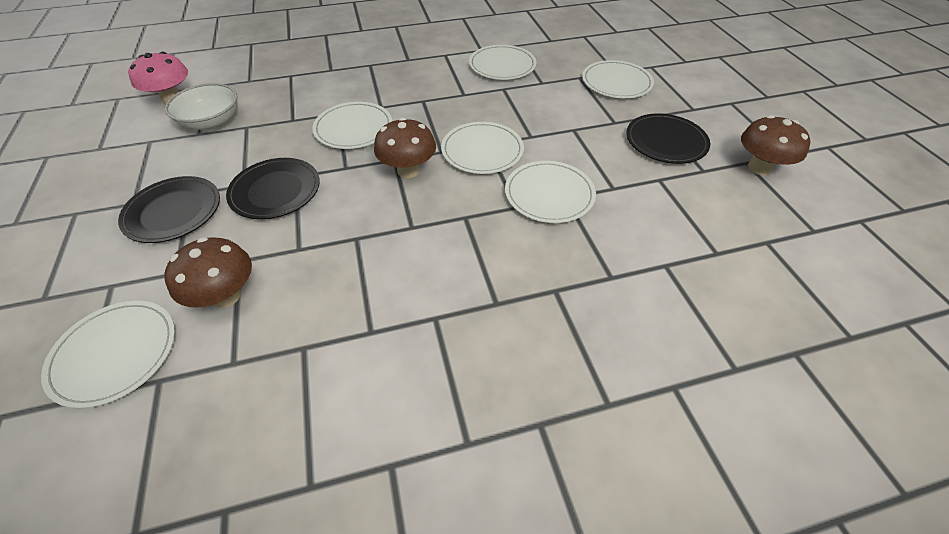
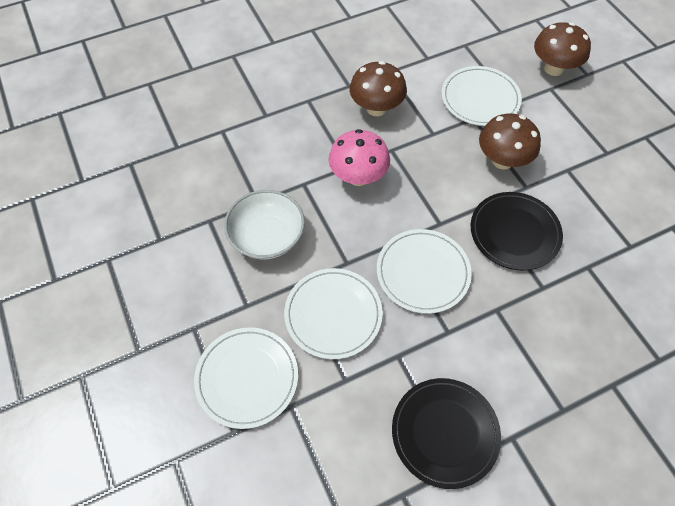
black plate: [118,176,220,243] [226,158,320,219] [626,113,710,164] = 3 -> [392,378,501,489] [471,192,563,271] = 2
white plate: [41,301,175,409] [312,102,392,149] [441,122,524,174] [469,45,536,80] [505,161,596,223] [582,60,654,98] = 6 -> [194,327,298,429] [284,268,383,359] [377,229,472,314] [441,66,522,126] = 4

